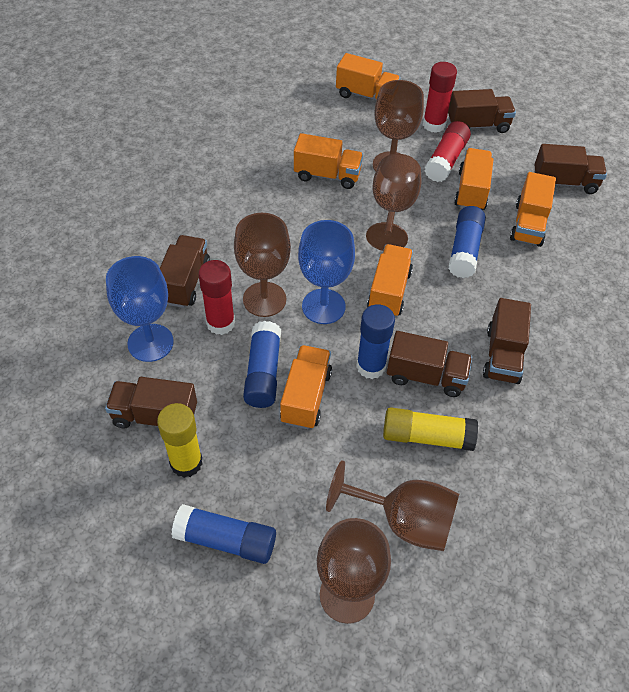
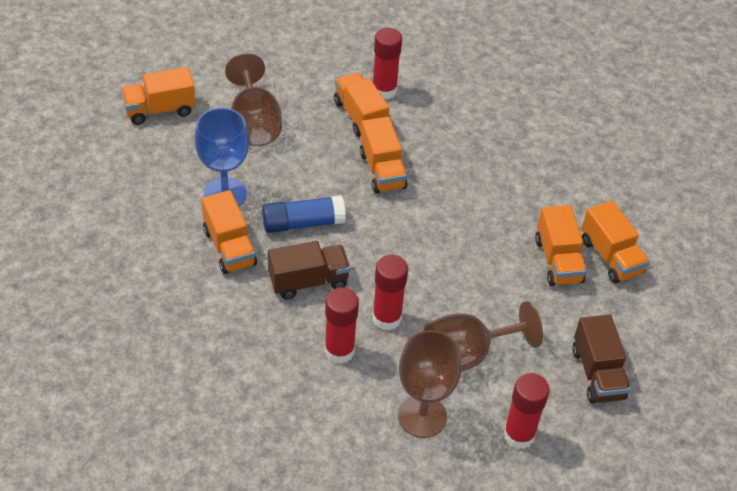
blue glue stick: [171,504,276,564] [243,321,281,408] [356,304,395,379] [448,206,486,278] = 4 -> [262,195,346,233] = 1
blue goblet: [106,256,174,362] [298,220,355,324] = 2 -> [195,108,249,207] = 1
brown goblet: [234,213,291,317] [317,518,391,624] [326,460,459,551] [366,154,421,251] [373,80,424,172] = 5 -> [225,53,282,146] [398,330,462,438] [424,301,543,372] = 3
brown truck: [105,377,197,428] [160,235,210,308] [387,331,472,397] [448,89,516,133] [483,298,531,384] [534,144,607,194] = 6 -> [268,241,350,299] [572,314,631,403] = 2
red glue stick: [198,260,235,335] [423,62,457,133] [425,121,471,182] = 3 -> [324,287,359,364] [372,255,408,330] [373,28,402,99] [503,373,550,449] = 4
yellow glue stick: [157,403,203,478] [383,407,478,451] = 2 -> none = 0

